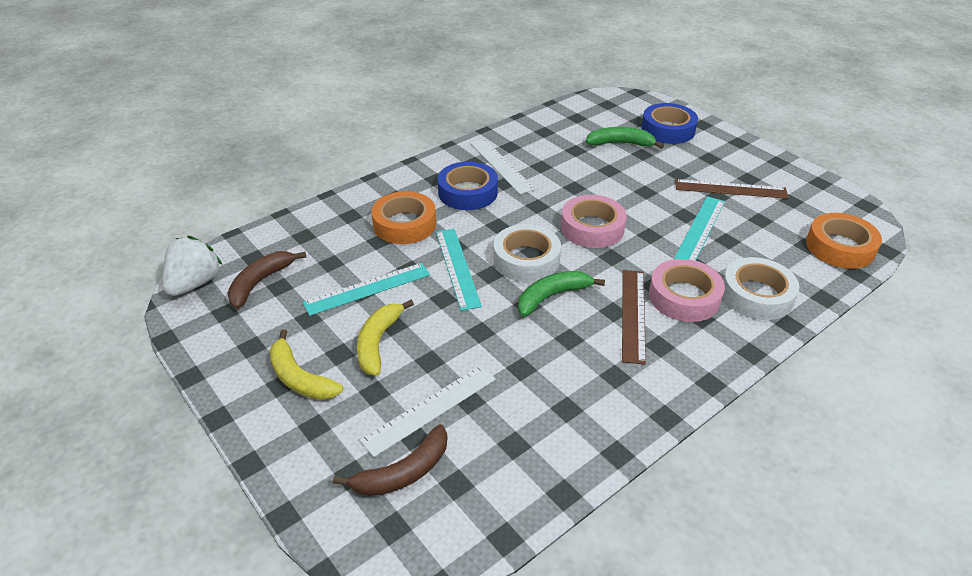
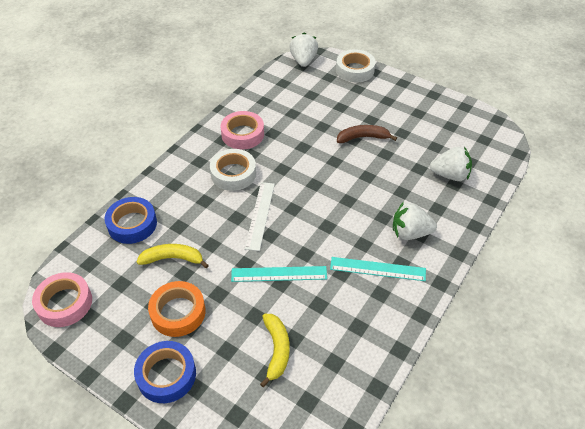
brown banana: [228,251,307,309] [333,425,448,496] = 2 -> [337,125,397,143] = 1
brown ruler: [622,270,646,365] [675,179,789,199] = 2 -> none = 0
green banana: [518,271,605,317] [586,127,664,149] = 2 -> none = 0
orange tape: [371,191,436,244] [806,213,882,269] = 2 -> [148,281,206,337] = 1
turquoise ruler: [303,263,430,316] [436,229,482,311] [674,196,725,261] = 3 -> [231,266,327,282] [330,257,426,281] = 2
white ruler: [360,365,496,457] [470,139,535,194] = 2 -> [245,182,275,251] = 1
white strawberry: [163,236,222,296] = 1 -> [289,33,318,67] [393,202,437,240] [430,147,472,181] = 3

